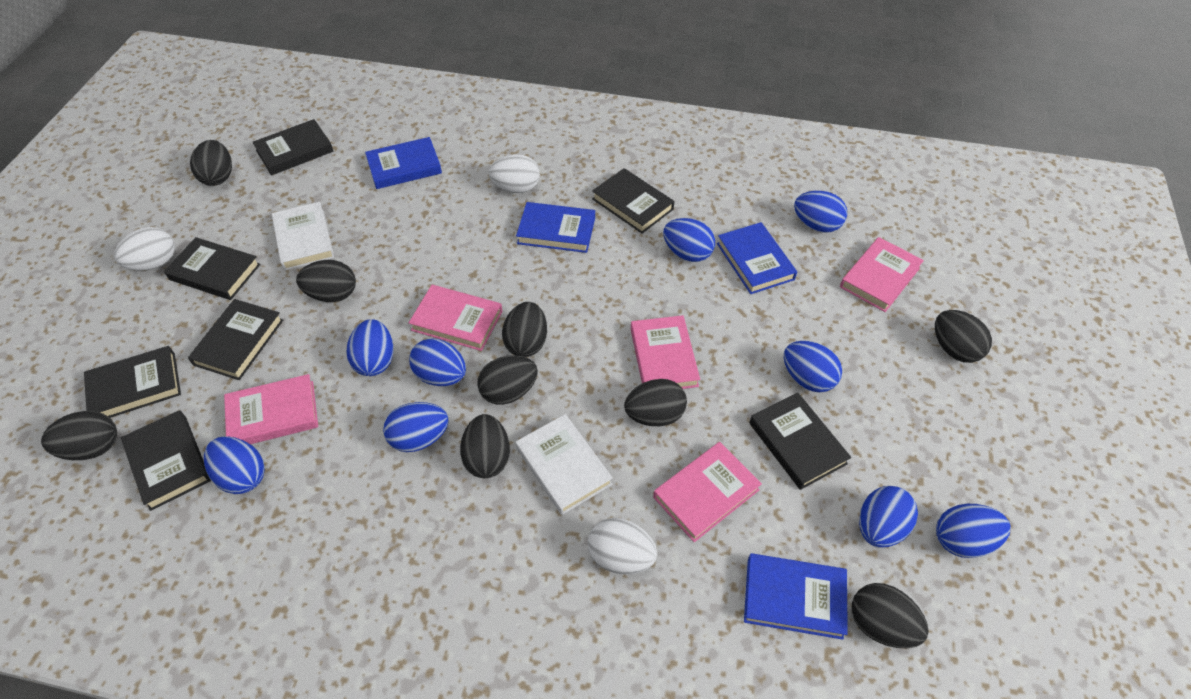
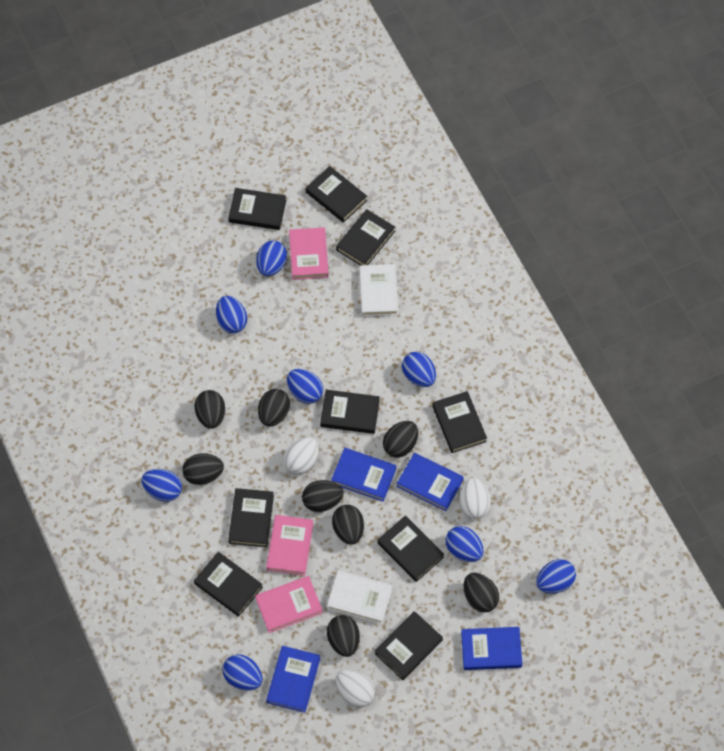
black book: [84,346,181,418] [121,410,211,511] [164,237,261,300] [188,299,283,380] [252,119,333,176] [592,168,674,233] [749,393,851,490] = 7 -> [194,552,263,617] [228,188,286,230] [228,488,274,547] [306,166,367,223] [320,390,380,434] [336,209,395,265] [375,611,443,680] [377,515,444,582] [432,391,487,453] = 9
black egg: [41,411,117,460] [190,140,232,186] [296,260,356,302] [460,414,510,478] [477,355,538,405] [502,302,547,357] [624,379,687,426] [852,583,929,648] [935,310,992,363] = 9 -> [182,454,224,485] [194,390,225,429] [258,389,290,427] [302,480,343,512] [327,615,360,657] [332,505,364,545] [383,421,418,458] [464,573,499,613] = 8
blue egg: [204,436,265,494] [346,319,394,376] [383,402,449,452] [409,338,466,386] [663,218,715,262] [784,341,842,392] [794,191,847,233] [859,486,918,547] [936,504,1011,558] = 9 -> [141,469,182,502] [216,296,247,333] [223,654,263,691] [256,240,287,276] [287,369,323,404] [402,352,436,387] [446,526,484,562] [536,559,576,594] = 8
pink book: [224,374,318,444] [409,285,503,351] [631,315,700,389] [653,442,762,542] [840,237,924,312] = 5 -> [255,576,323,633] [266,515,313,576] [289,227,329,280] = 3

